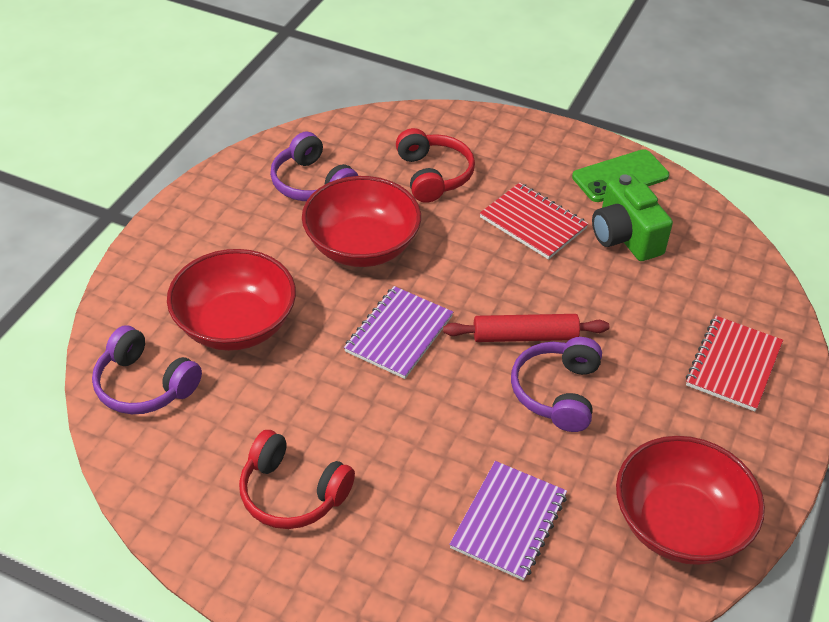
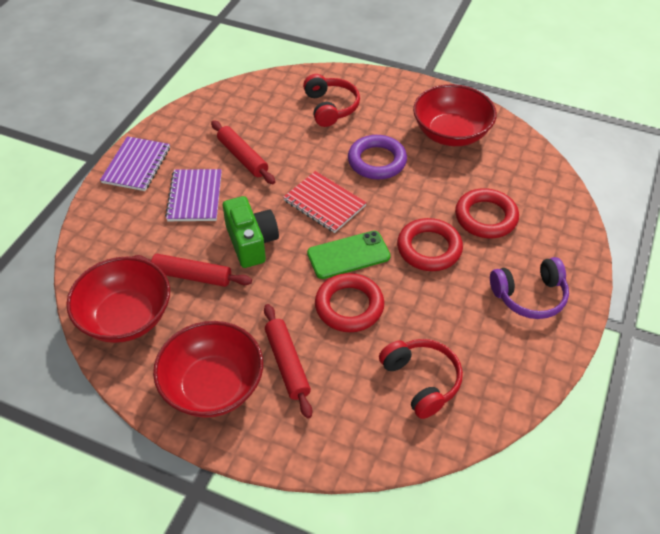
purple headphones: [92,325,202,414] [270,132,358,201] [511,337,602,432] = 3 -> [490,257,569,319] = 1
purple ring: none = 0 -> [348,135,407,180] = 1
red notebook: [480,183,589,260] [686,316,783,411] = 2 -> [283,171,367,233] = 1
red ring: none = 0 -> [315,273,384,332] [397,218,463,271] [455,188,519,238] = 3
red rolling pin: [443,314,609,342] = 1 -> [132,254,252,287] [211,120,275,184] [264,304,312,418] = 3

